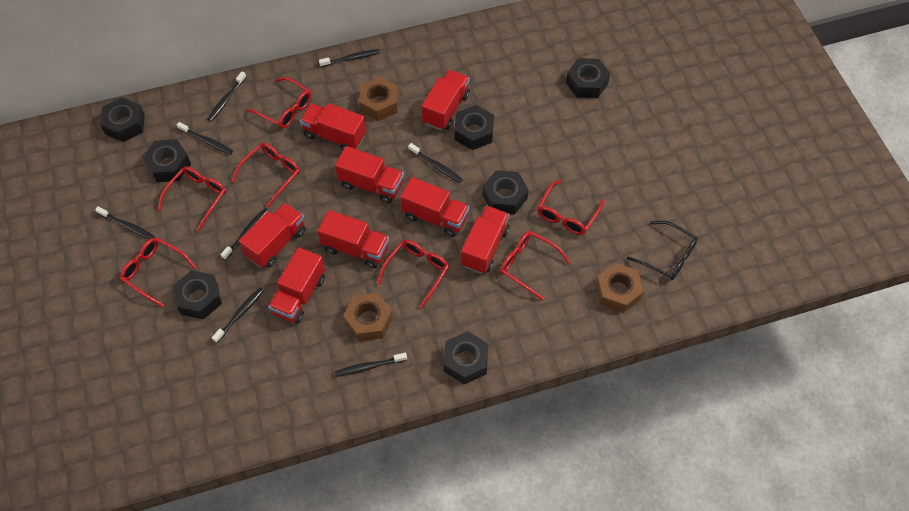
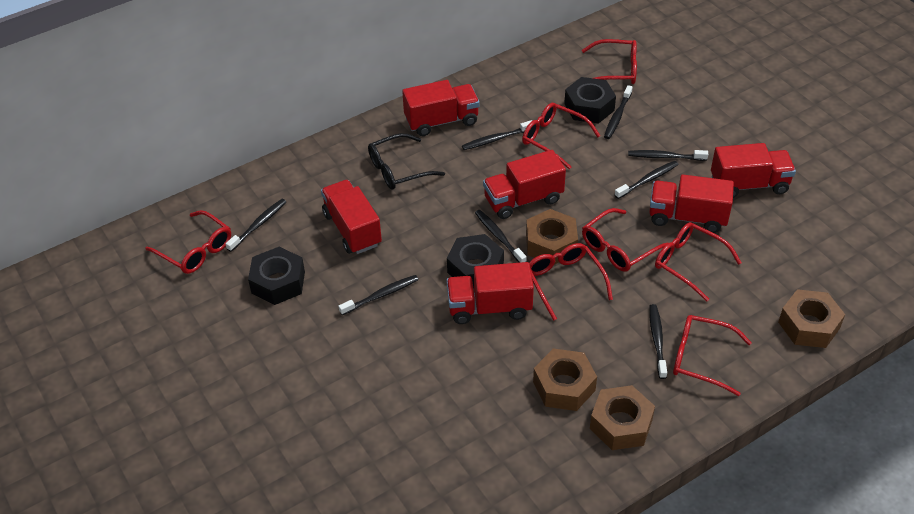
black nut: [100,97,145,142] [142,139,191,182] [173,270,222,320] [444,331,488,384] [454,105,494,150] [483,170,529,215] [566,58,610,98] = 7 -> [248,247,305,305] [447,234,504,288] [564,77,616,123] = 3
brown nut: [343,293,393,341] [359,77,399,121] [596,263,644,313] = 3 -> [526,209,578,265] [533,349,597,411] [590,385,655,450] [778,289,845,348] = 4
red truck: [239,203,306,268] [268,247,325,324] [300,103,366,150] [318,210,389,268] [335,146,404,204] [400,177,469,237] [421,70,470,130] [461,206,510,274] = 8 -> [321,180,382,254] [402,80,480,136] [447,262,534,324] [483,150,566,219] [649,175,734,233] [711,143,796,198] = 6

